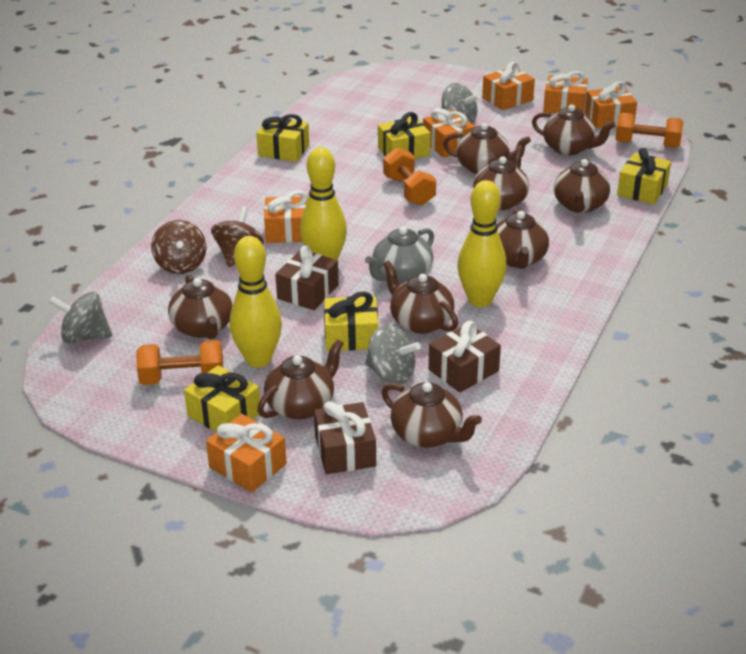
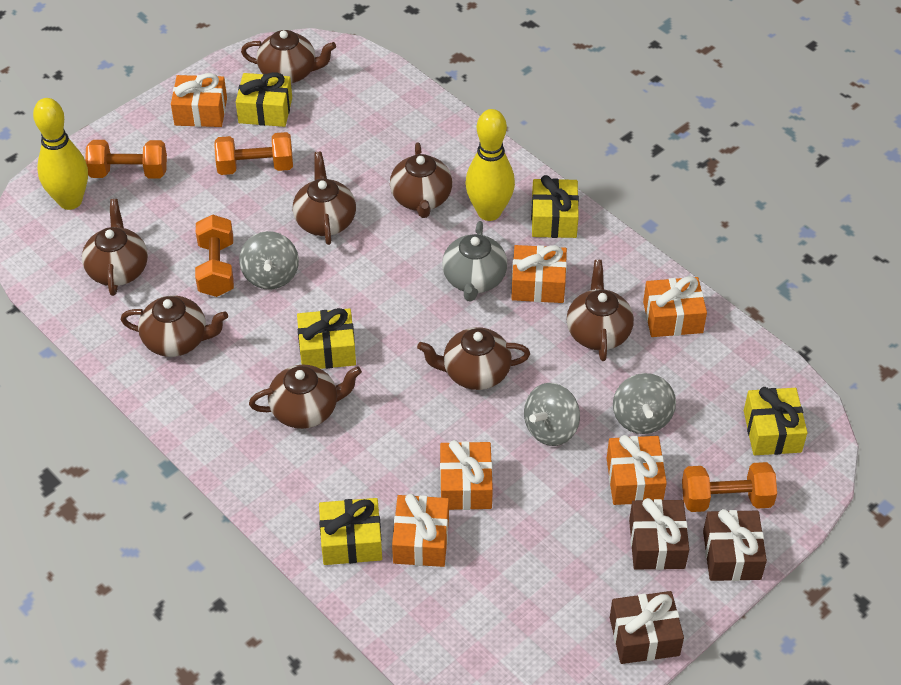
brown spinning top: [151,220,206,274] [211,206,264,267] = 2 -> none = 0
brown teapot: [168,274,232,339] [257,339,344,419] [382,382,482,448] [383,261,458,334] [443,123,531,174] [473,145,529,210] [497,208,549,269] [532,104,615,155] [554,158,610,213] = 9 -> [82,199,148,296] [121,296,228,357] [241,30,336,83] [249,365,362,429] [293,152,356,245] [390,143,452,218] [417,327,530,390] [567,260,634,361] = 8
orange dumbbell: [136,340,223,385] [383,148,436,205] [615,113,683,148] = 3 -> [85,140,167,178] [195,215,234,297] [214,132,293,175] [682,462,777,512] = 4
yellow bowling pin: [230,236,282,368] [300,147,347,260] [457,180,506,307] = 3 -> [33,98,88,210] [465,109,515,221] = 2

